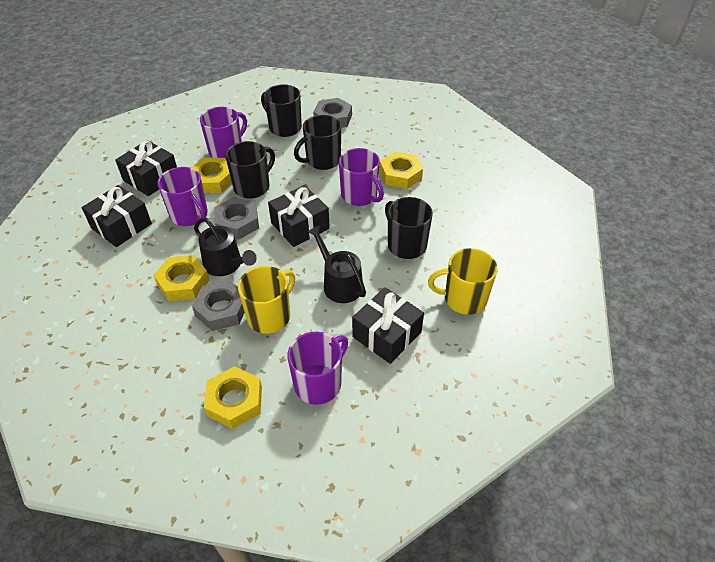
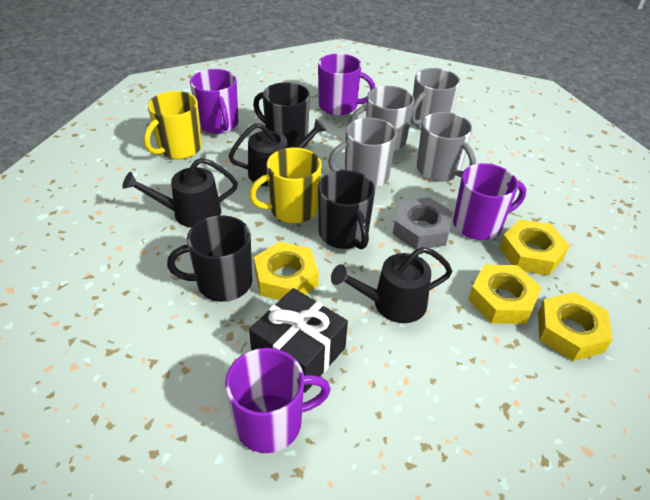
black gift: [81,185,152,247] [115,140,177,196] [268,185,330,247] [352,287,424,364] = 4 -> [249,288,348,393] = 1
black mug: [225,141,275,199] [261,84,302,137] [294,115,341,170] [385,197,433,259] = 4 -> [167,215,252,302] [253,82,310,148] [318,170,375,249] = 3
black watering can: [194,218,257,276] [307,225,366,303] = 2 -> [122,158,238,228] [229,119,327,186] [331,247,452,323] = 3
grey mug: none = 0 -> [328,118,397,188] [349,86,414,151] [411,68,460,129] [417,112,476,182] = 4
grey nut: [192,280,245,331] [214,197,259,239] [313,98,352,128] = 3 -> [393,197,453,250] = 1

